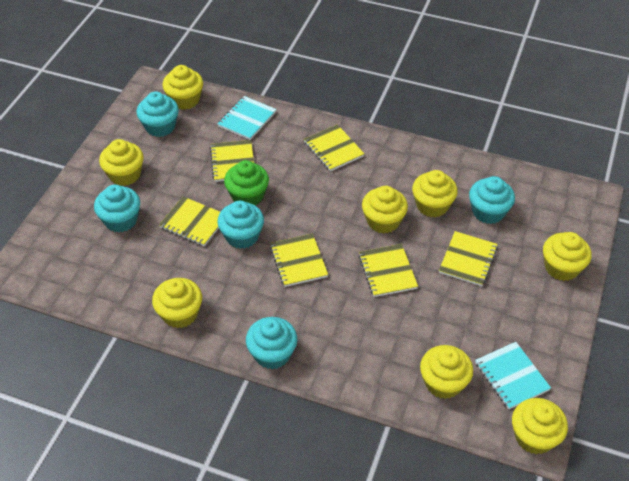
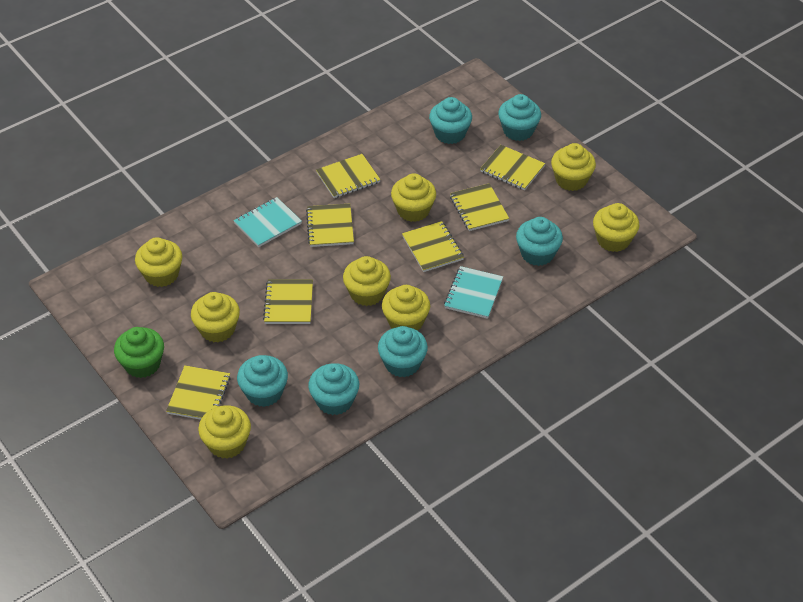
turquoise cupcake: [94,185,140,233] [137,91,179,137] [217,201,264,249] [246,317,297,369] [469,176,515,224] = 5 -> [237,355,288,407] [308,363,359,415] [378,326,428,377] [429,97,472,144] [498,94,541,141] [516,217,563,266] = 6
yellow notebook: [159,196,220,246] [210,140,254,182] [270,234,328,287] [304,124,364,171] [359,244,418,297] [439,231,498,286] = 6 -> [166,365,231,420] [263,279,313,324] [306,204,354,247] [316,154,381,198] [402,221,464,272] [450,183,509,231] [480,145,545,190] = 7

